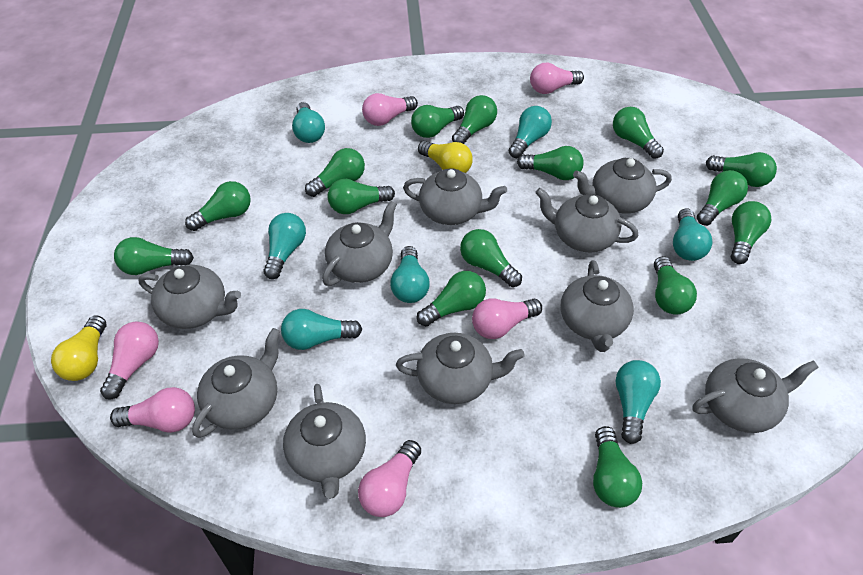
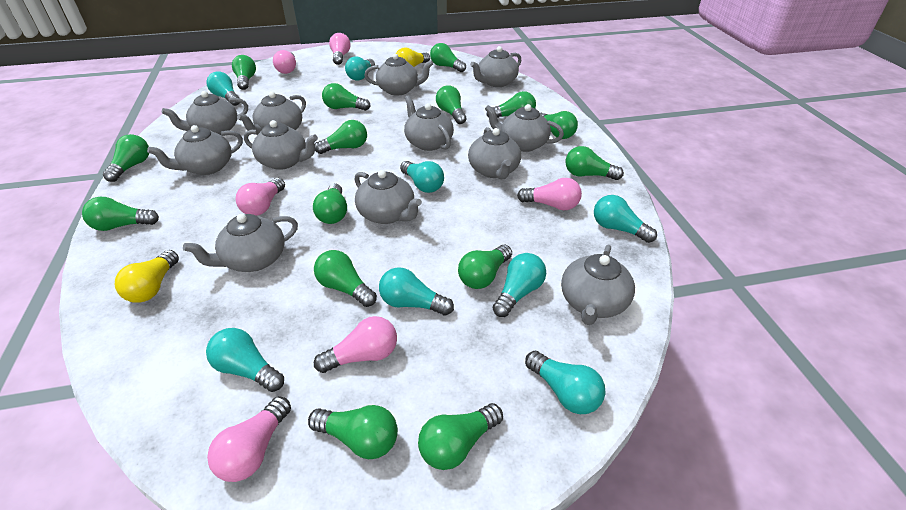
grey teapot: [138,265,241,329] [192,328,280,438] [283,384,366,499] [322,201,397,286] [396,333,525,404] [403,168,507,225] [535,188,638,252] [560,260,634,352] [573,158,672,213] [692,358,819,433] = 10 -> [147,125,243,175] [162,91,248,135] [183,214,298,272] [237,91,306,135] [244,120,318,170] [355,170,422,224] [364,54,434,96] [404,95,454,151] [468,127,521,179] [470,46,521,87] [485,104,564,152] [561,245,635,325] = 12
turquoise light bulb: [263,213,306,279] [281,309,362,350] [292,102,325,143] [390,246,430,303] [509,106,552,158] [616,360,661,444] [673,208,713,261] = 7 -> [206,71,239,106] [206,328,284,392] [345,56,375,81] [379,267,454,316] [400,161,444,193] [493,253,546,317] [525,351,606,414] [594,195,657,243] = 8

